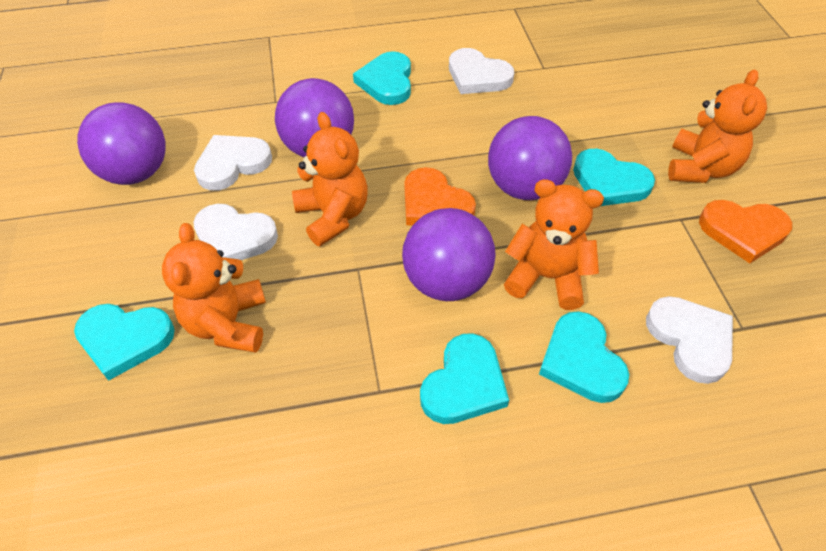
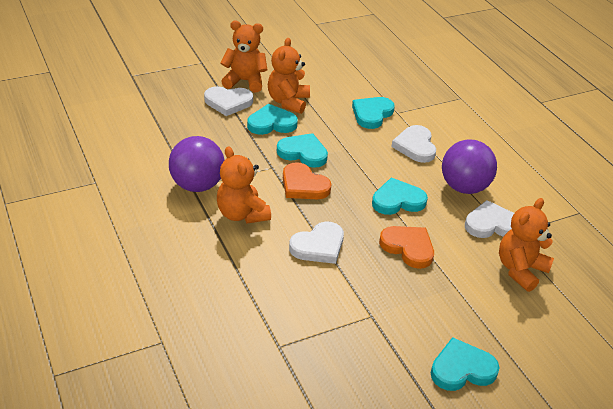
purple ball: [77,102,166,185] [275,78,354,157] [402,208,496,301] [488,116,572,200] = 4 -> [169,136,225,192] [442,139,497,194] = 2

